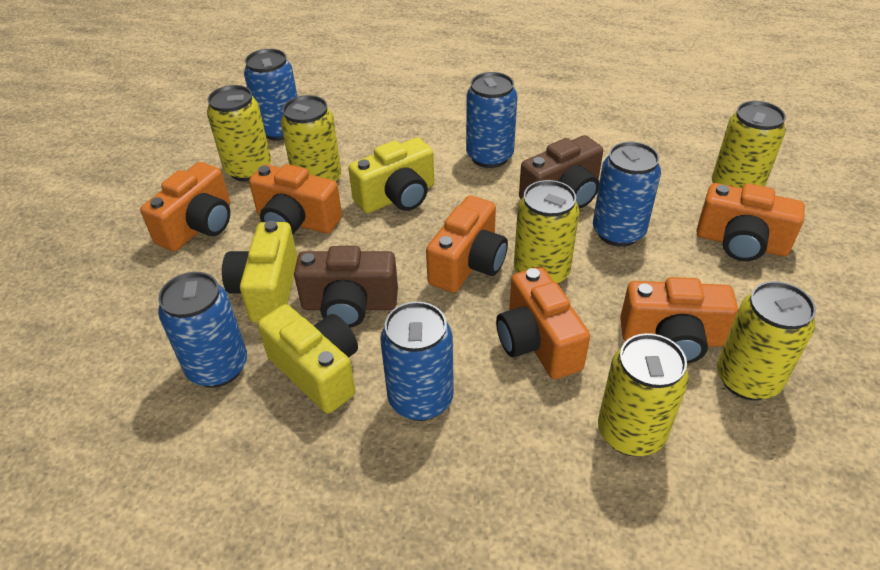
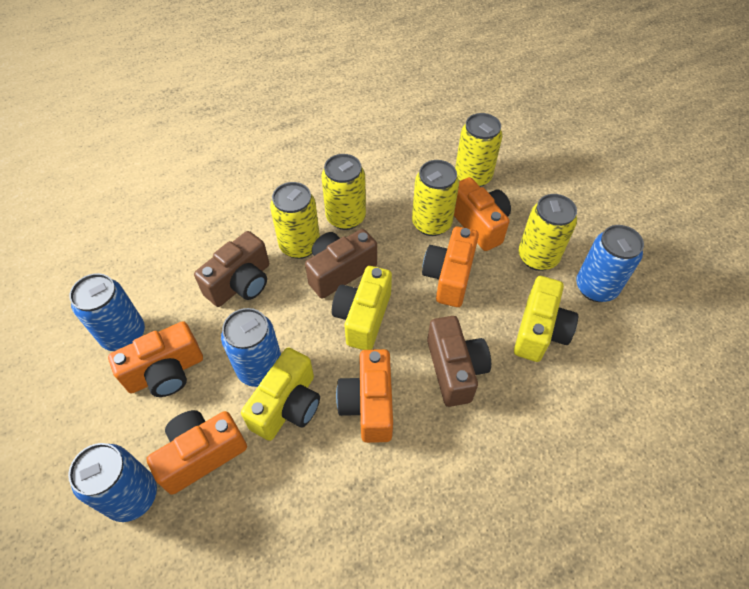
blue can: [158,272,247,387] [244,49,298,141] [380,301,454,421] [466,72,517,168] [593,142,661,247] = 5 -> [68,443,157,522] [69,273,145,351] [221,308,281,387] [576,225,644,302] = 4
brown camera: [294,246,398,328] [519,135,603,209] = 2 -> [194,231,269,307] [305,229,377,299] [427,316,491,407] = 3
orange camera: [140,162,230,252] [249,164,342,234] [426,195,508,293] [496,267,590,379] [620,277,738,364] [696,183,805,261] = 6 -> [108,322,203,397] [146,410,247,495] [336,349,393,443] [422,226,479,307] [454,177,511,251] = 5
yellow can: [207,85,271,182] [281,95,341,182] [514,180,579,284] [598,333,689,456] [712,101,786,189] [717,281,816,401] = 6 -> [270,182,320,259] [321,154,366,230] [412,160,459,236] [455,113,503,187] [518,194,577,271] = 5

